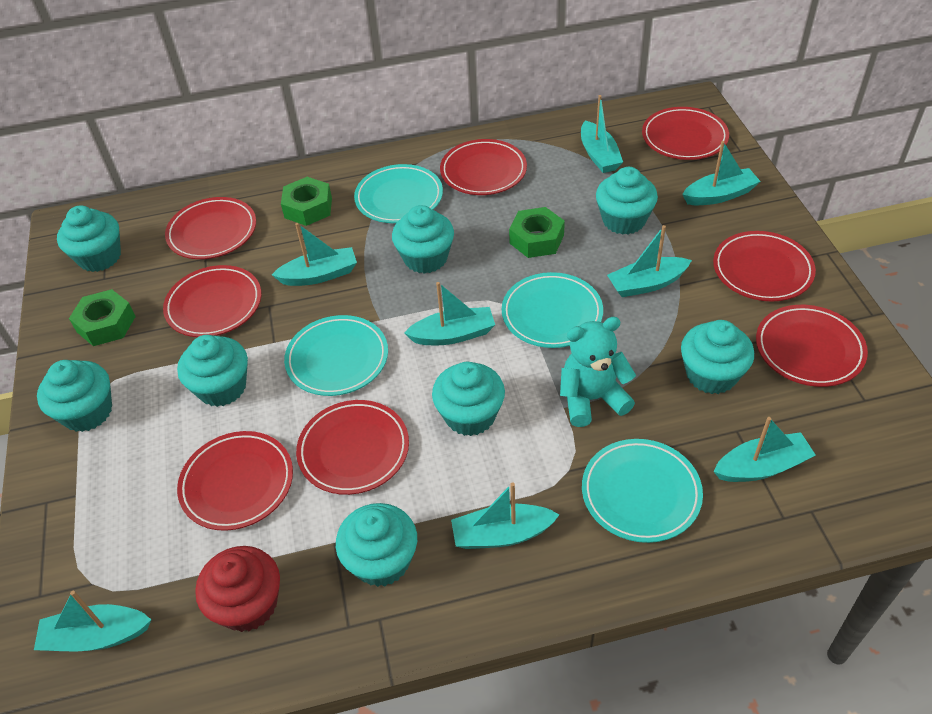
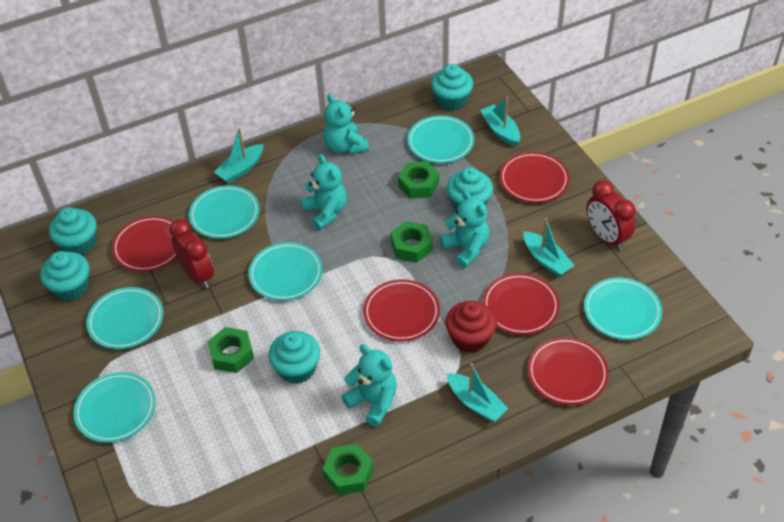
green nut: [69,289,136,346] [281,177,332,226] [509,207,565,258] = 3 -> [207,327,254,373] [322,444,374,495] [391,221,433,263] [398,161,439,199] = 4
red clock: none = 0 -> [169,219,214,289] [587,180,636,250] = 2
red plate: [163,265,261,337] [165,197,256,259] [177,431,293,531] [296,400,409,495] [440,139,527,195] [642,107,729,160] [713,231,816,302] [756,305,868,387] = 8 -> [112,216,177,272] [363,279,440,342] [483,273,560,335] [500,152,570,203] [528,337,609,405] = 5
turquoise boat: [34,591,151,651] [272,223,357,286] [404,282,495,345] [451,482,560,549] [581,95,623,173] [607,225,692,297] [682,141,761,205] [713,417,816,482] = 8 -> [214,128,264,183] [447,363,508,422] [480,96,520,146] [523,218,575,277] = 4
turquoise cupcake: [37,360,112,432] [57,205,121,272] [177,335,248,407] [336,503,417,587] [392,205,454,274] [432,362,505,436] [596,167,658,235] [681,320,754,394] = 8 -> [40,251,89,301] [49,207,97,255] [268,331,320,384] [431,64,473,111] [447,167,493,211] = 5
turquoise plate: [284,315,388,396] [354,164,443,223] [502,272,603,348] [582,439,703,543] = 4 -> [73,372,156,443] [87,287,164,349] [189,185,260,239] [248,242,323,301] [407,115,475,163] [584,278,662,340] = 6
turquoise teddy bear: [560,317,636,427] = 1 -> [301,154,347,230] [323,93,369,155] [342,344,397,426] [439,190,489,268] = 4

